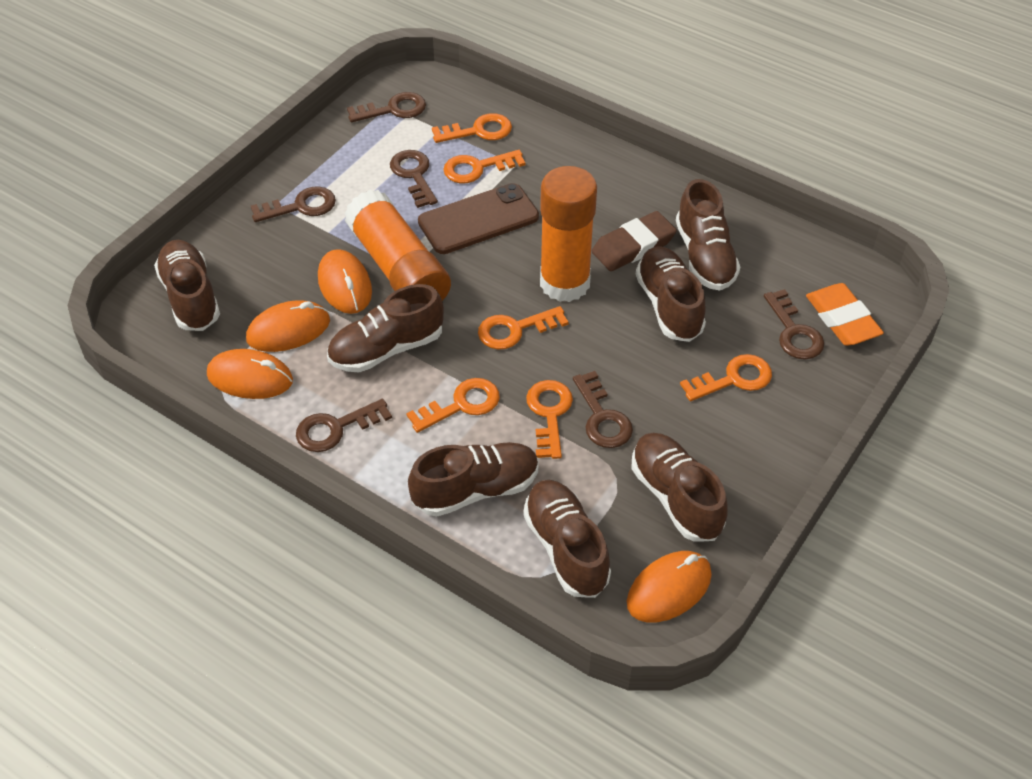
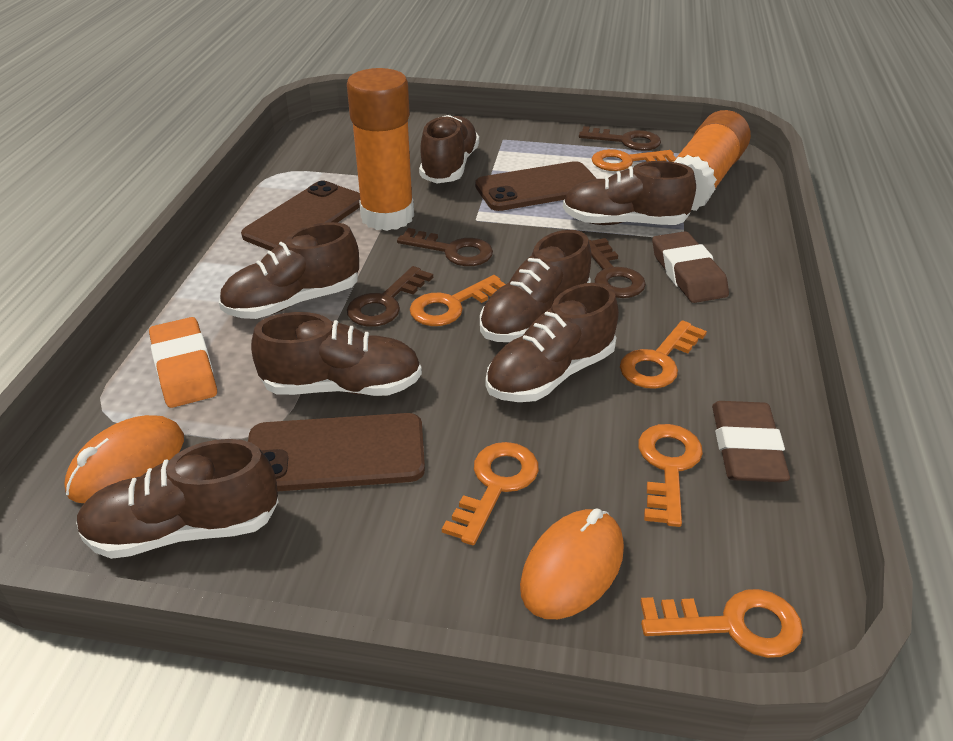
brown eraser: [592,211,677,271] = 1 -> [652,231,729,303] [712,401,790,482] = 2
brown key: [251,186,336,222] [296,399,392,452] [347,92,426,122] [390,150,438,208] [573,371,633,448] [764,289,825,360] = 6 -> [347,266,433,327] [397,228,493,266] [579,126,661,151] [589,238,646,298] = 4
brown phone: [418,183,539,254] = 1 -> [241,181,360,251] [248,413,425,491] [475,161,597,211] = 3
orange mouse: [207,349,293,399] [246,300,330,352] [318,249,372,314] [627,551,712,622] = 4 -> [64,415,184,503] [520,509,624,619] = 2

